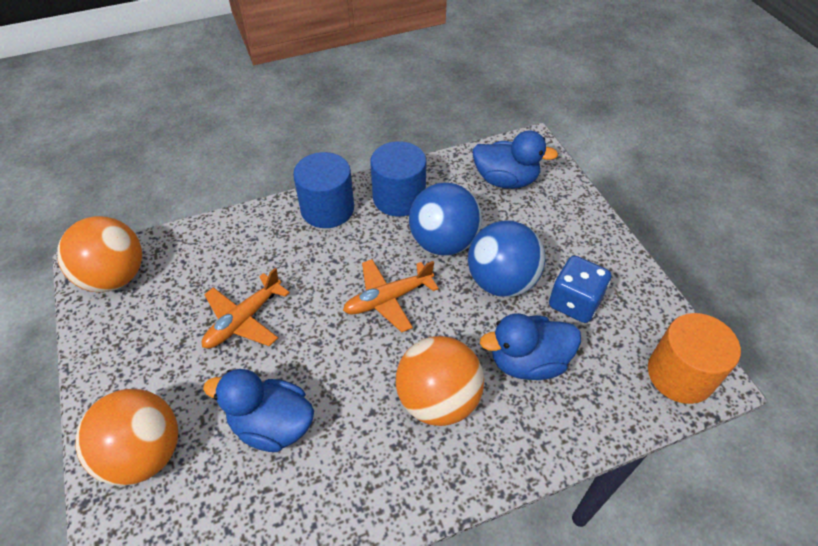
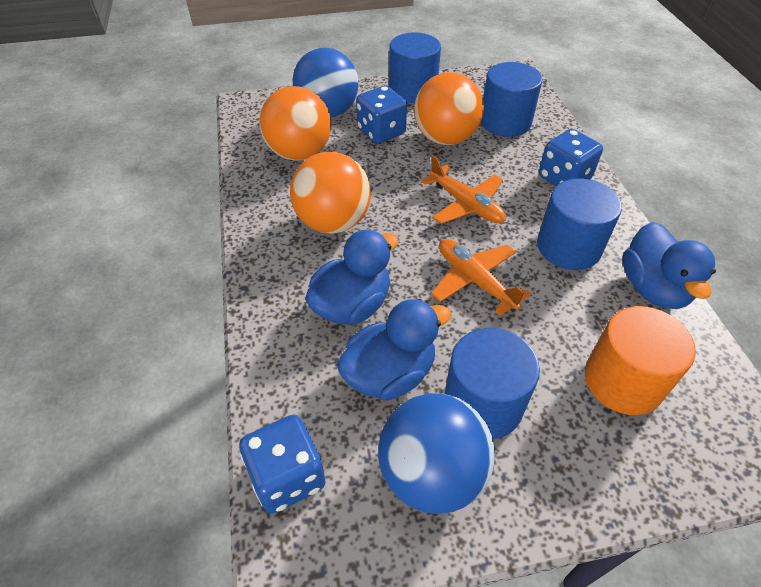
blue cylinder: [293,152,354,228] [370,141,426,217] = 2 -> [389,33,441,103] [445,328,540,439] [481,62,543,137] [537,178,622,270] = 4
blue dice: [549,256,611,323] = 1 -> [239,415,325,514] [356,86,407,144] [539,129,603,186] = 3

